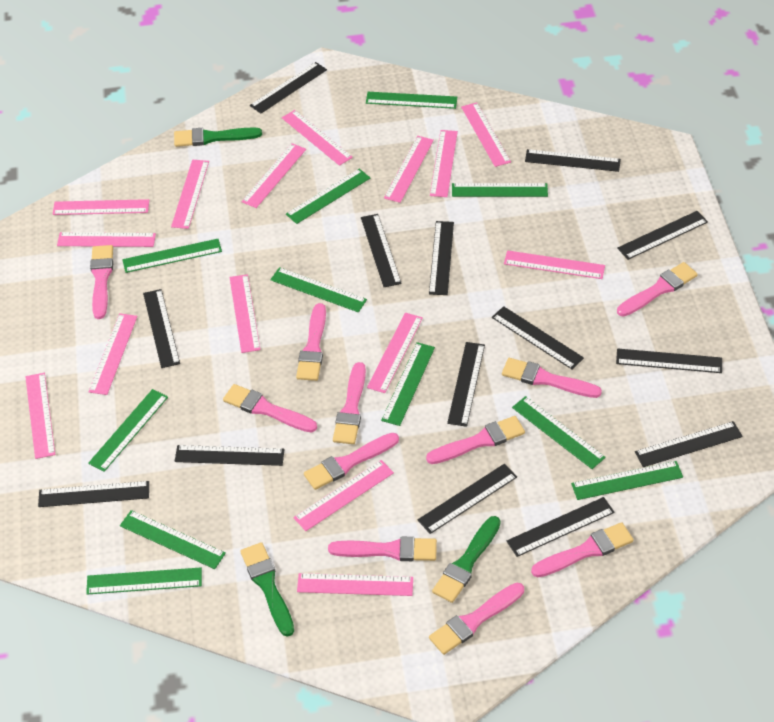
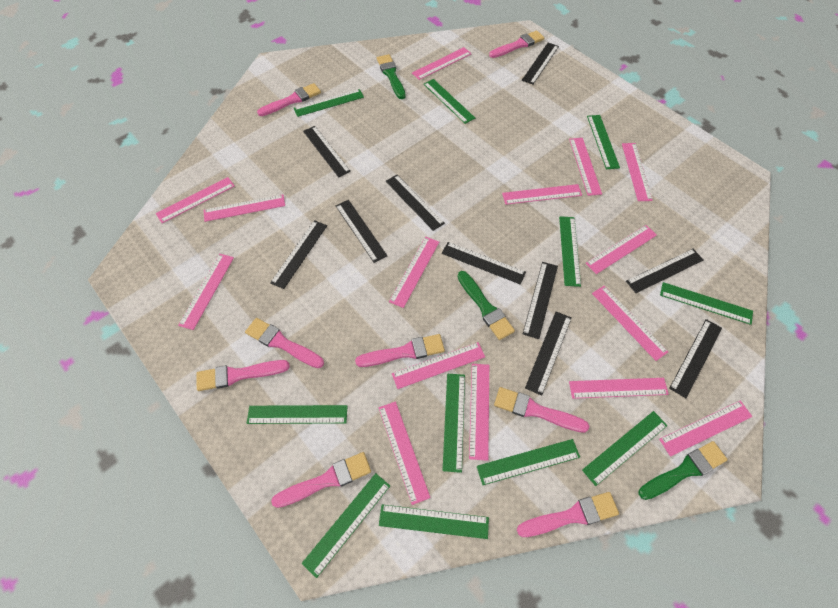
black ruler: [38,481,149,507] [143,289,180,368] [175,445,285,466] [250,62,327,114] [361,214,402,287] [418,464,517,534] [429,221,454,295] [447,342,485,427] [492,306,584,369] [507,497,615,557] [525,149,621,172] [616,348,722,373] [617,211,708,260] [635,421,743,467] = 14 -> [270,220,327,289] [303,126,351,177] [336,200,387,263] [386,175,445,231] [442,242,526,285] [522,43,559,84] [523,262,558,339] [525,312,571,396] [626,249,703,293] [669,319,722,398] = 10
pink brush: [90,245,113,319] [223,384,317,433] [296,303,326,381] [304,433,399,490] [328,537,437,561] [333,362,366,444] [426,416,525,464] [429,583,524,655] [502,358,602,398] [531,522,634,577] [617,262,698,317] = 11 -> [197,360,290,391] [245,318,324,368] [257,83,321,116] [271,452,371,508] [355,334,445,367] [489,31,544,58] [494,387,589,433] [517,492,619,537] = 8

